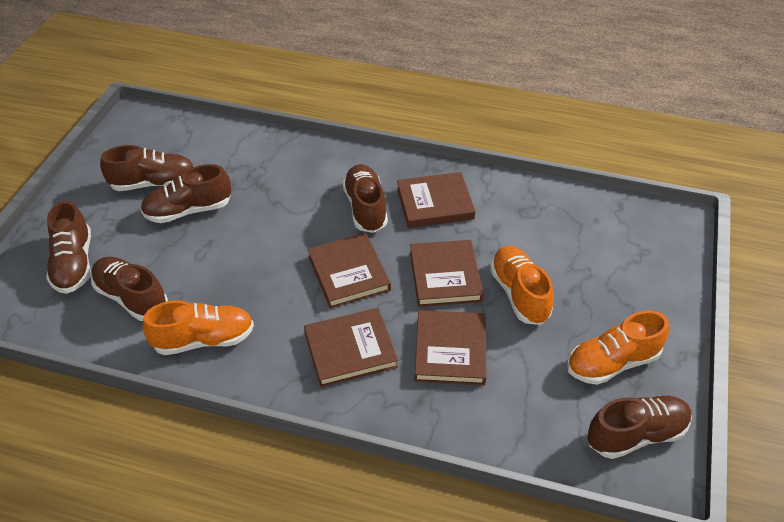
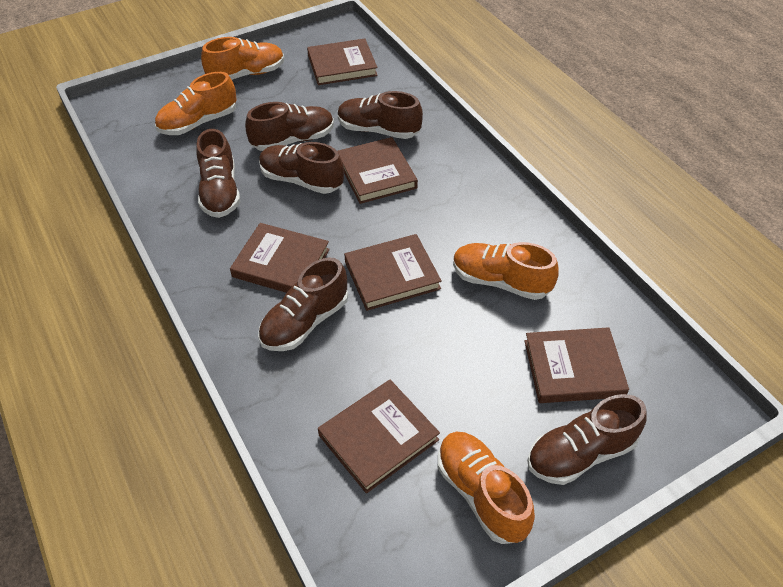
brown book: [304,308,398,387] [307,233,391,309] [397,172,476,228] [410,240,484,307] [415,310,487,385] = 5 -> [230,223,330,293] [307,38,378,85] [318,380,440,493] [337,137,418,204] [344,234,442,311] [524,327,629,403] = 6
orange shoe: [142,300,254,355] [490,246,554,325] [567,310,669,385] = 3 -> [155,72,237,135] [201,37,284,80] [438,432,535,544] [453,242,559,300] = 4

